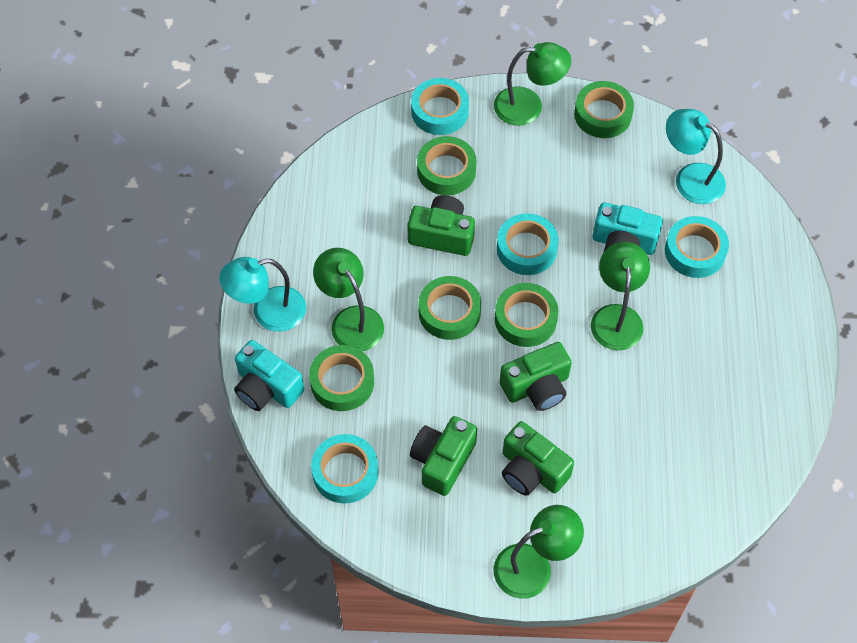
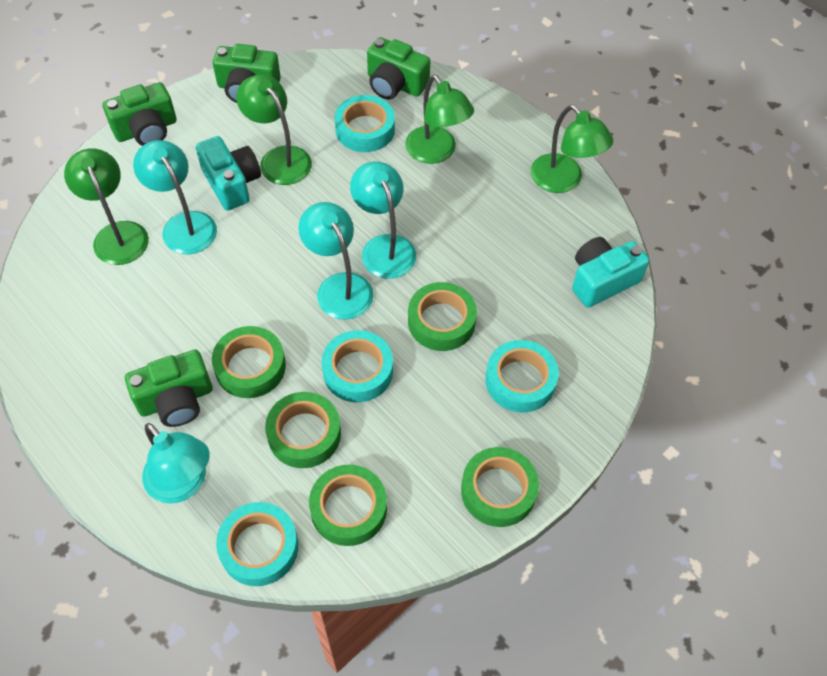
turquoise lamp: [219,257,306,332] [666,109,726,204] = 2 -> [133,140,217,254] [142,423,210,504] [298,202,373,320] [350,161,416,279] = 4

